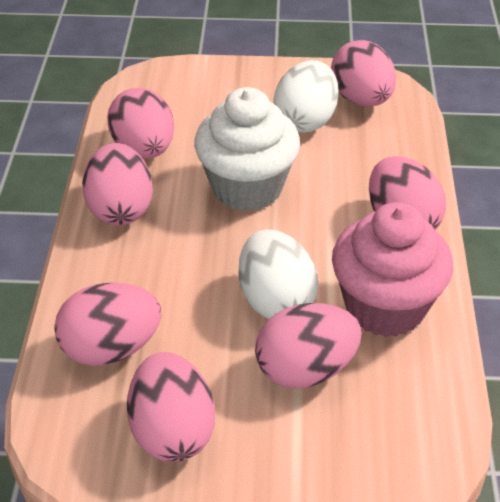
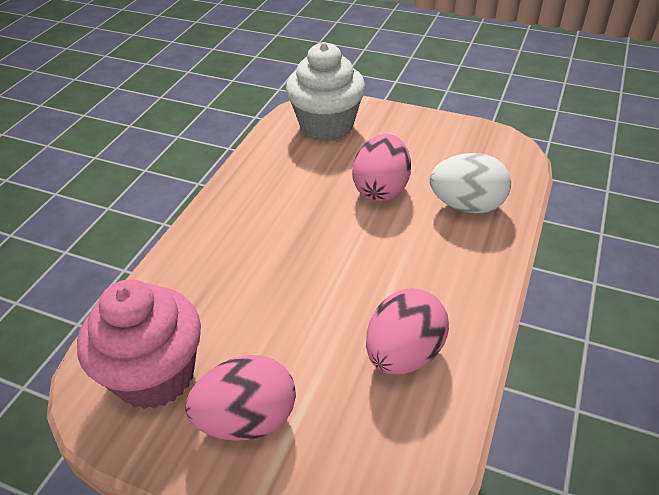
pink egg: [54,283,161,366] [82,143,153,225] [107,88,174,159] [127,352,215,462] [255,303,362,389] [331,40,396,107] [369,156,446,229] = 7 -> [185,355,296,441] [352,134,411,201] [366,288,449,375] = 3
white egg: [238,229,319,319] [274,60,339,133] = 2 -> [430,153,511,213] = 1

